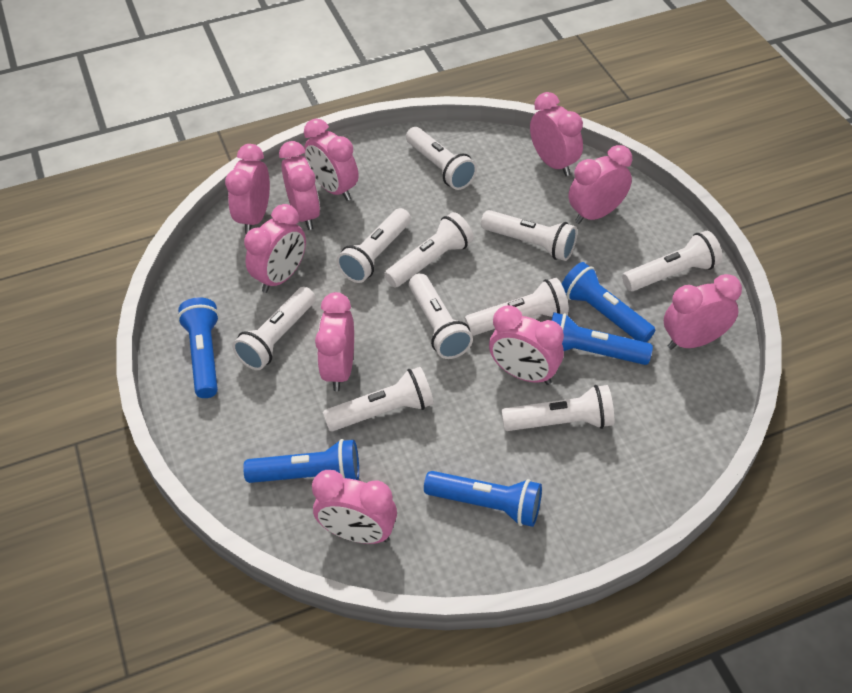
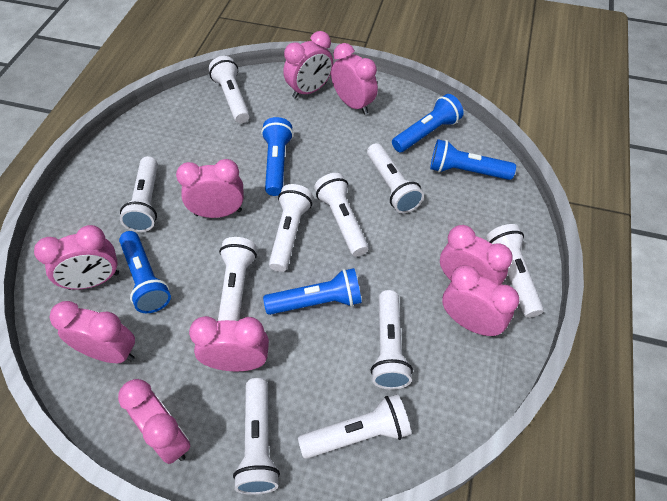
pink clock: [225,144,270,234] [244,204,306,293] [279,141,320,230] [304,119,359,201] [312,470,397,544] [315,292,354,391] [489,305,564,385] [530,92,583,176] [569,145,632,224] [664,274,742,350] = 10 -> [34,225,119,290] [49,301,135,363] [118,379,191,464] [176,159,244,218] [189,316,269,371] [283,31,333,99] [331,43,378,115] [440,225,513,285] [442,265,519,337] = 9

